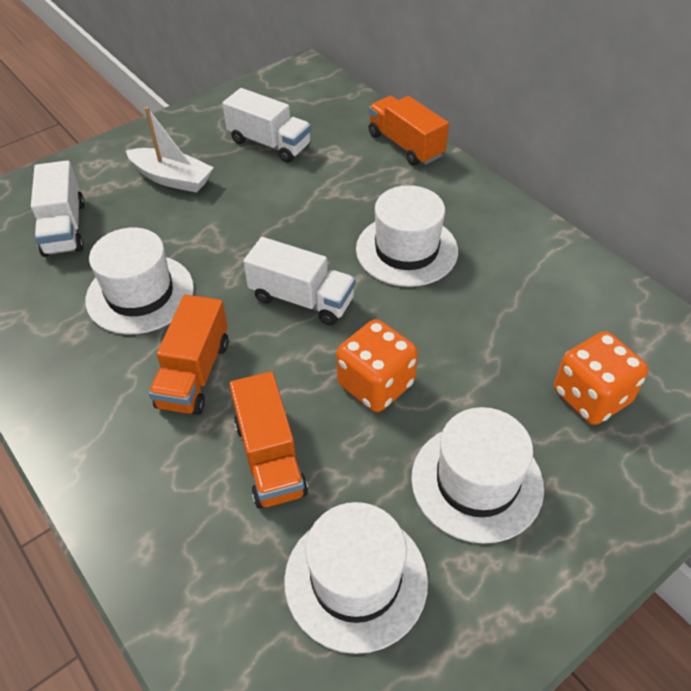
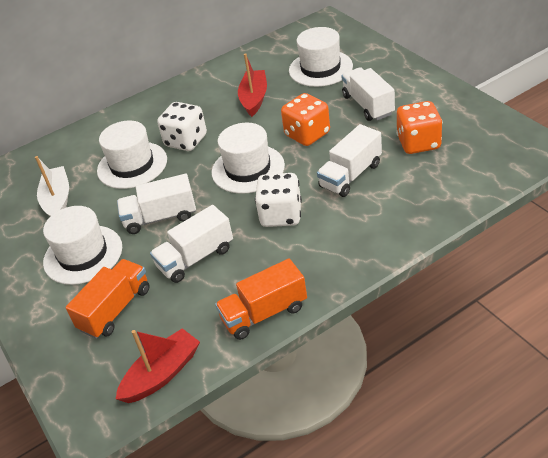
orange truck: [149,295,228,415] [229,371,308,509] [368,96,449,166] = 3 -> [66,259,150,339] [215,258,307,340] = 2
red boat: none = 0 -> [116,328,200,403] [238,53,267,117] = 2
white dice: none = 0 -> [157,102,207,151] [255,173,302,227] = 2
white truck: [31,160,85,257] [222,88,311,163] [243,237,356,326] = 3 -> [117,174,196,234] [150,205,233,283] [317,124,382,197] [341,67,395,121] = 4

